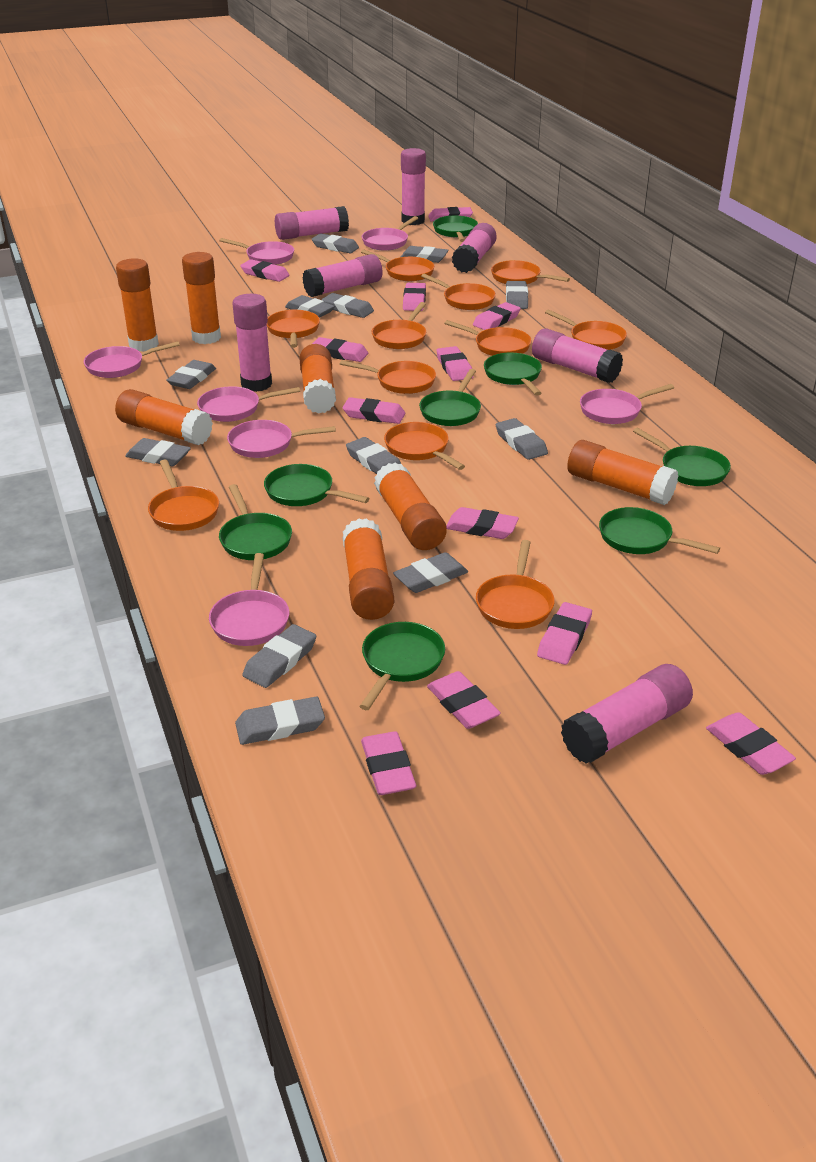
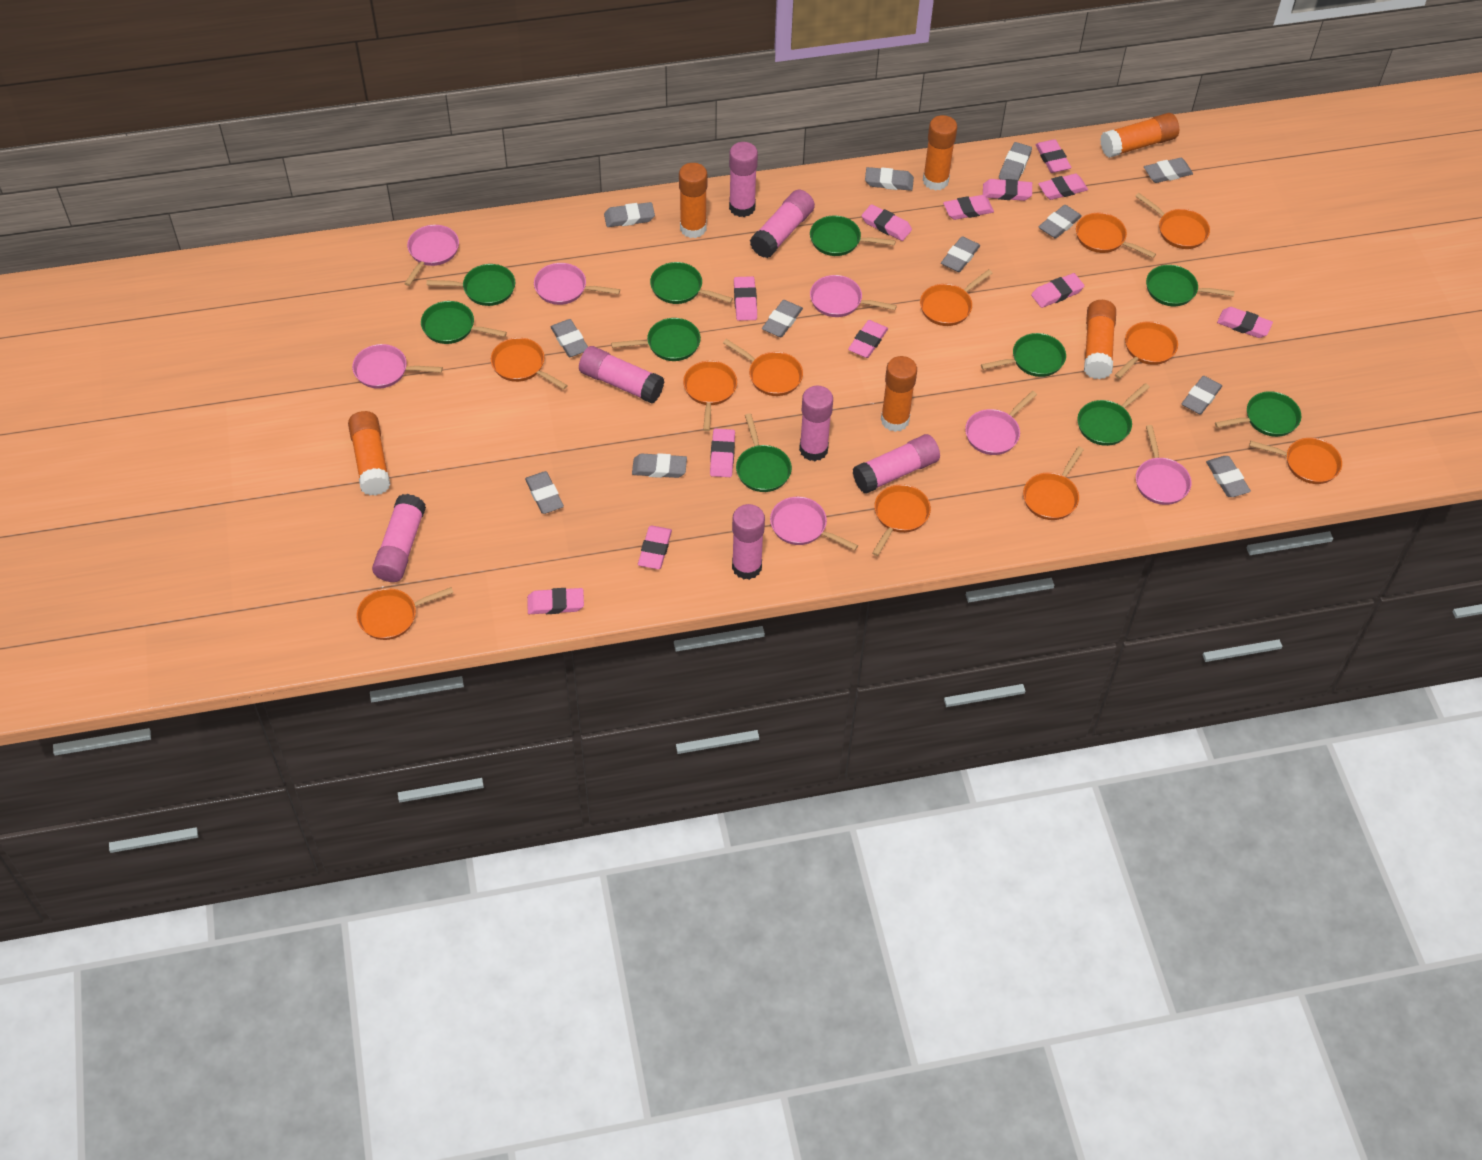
green pan: [219,484,292,560] [264,464,369,506] [359,622,445,710] [419,369,481,426] [433,216,478,242] [484,353,542,396] [599,507,720,554] [633,428,731,486] = 8 -> [421,301,507,344] [426,264,515,306] [611,318,701,361] [650,262,733,304] [736,413,792,492] [810,216,896,256] [981,333,1066,377] [1077,383,1150,446] [1146,265,1235,306] [1215,391,1301,437] = 10
orange glue stick: [115,389,213,445] [116,258,159,352] [182,252,221,344] [299,344,336,414] [343,518,394,620] [374,462,447,550] [567,440,678,505] = 7 -> [348,411,390,496] [679,163,707,238] [881,356,917,432] [923,115,957,191] [1084,300,1116,379] [1100,113,1179,158] = 6

